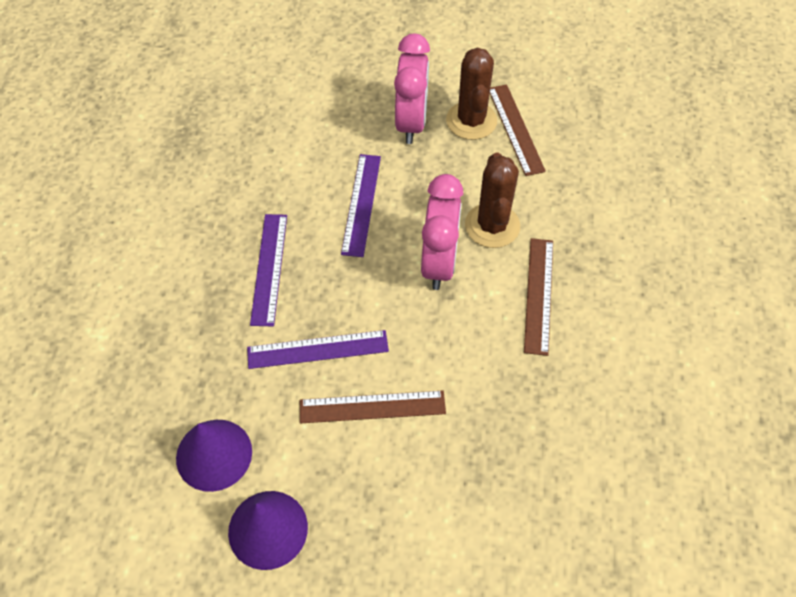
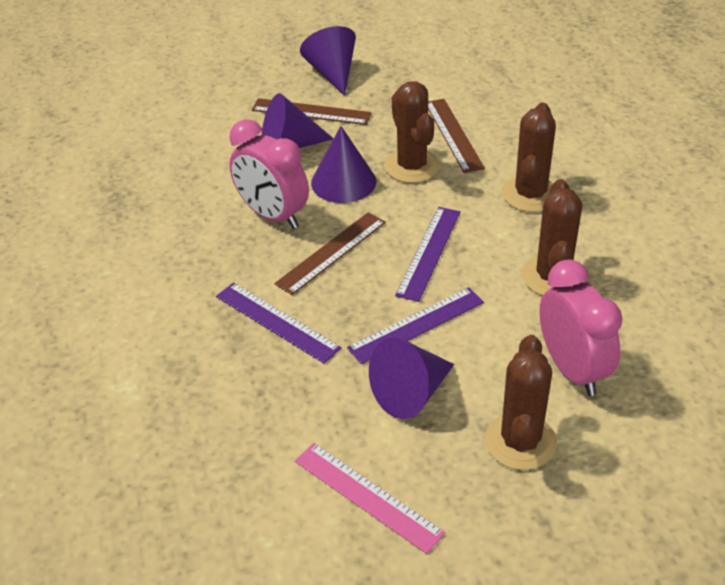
brown cactus: [446,48,497,140] [465,153,520,248] = 2 -> [385,81,440,183] [485,335,557,470] [502,103,556,212] [522,179,582,296] = 4
pink ruler: none = 0 -> [295,443,445,554] = 1
purple cone: [176,420,252,492] [228,491,308,570] = 2 -> [262,93,334,148] [300,26,356,96] [311,126,376,203] [369,337,454,419] = 4

